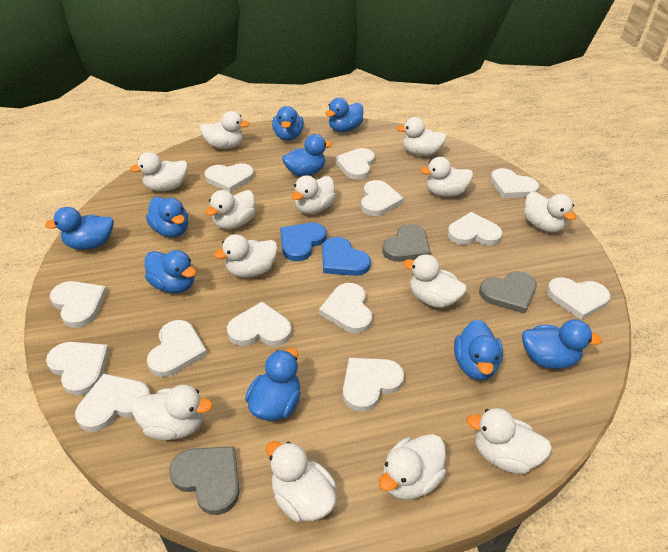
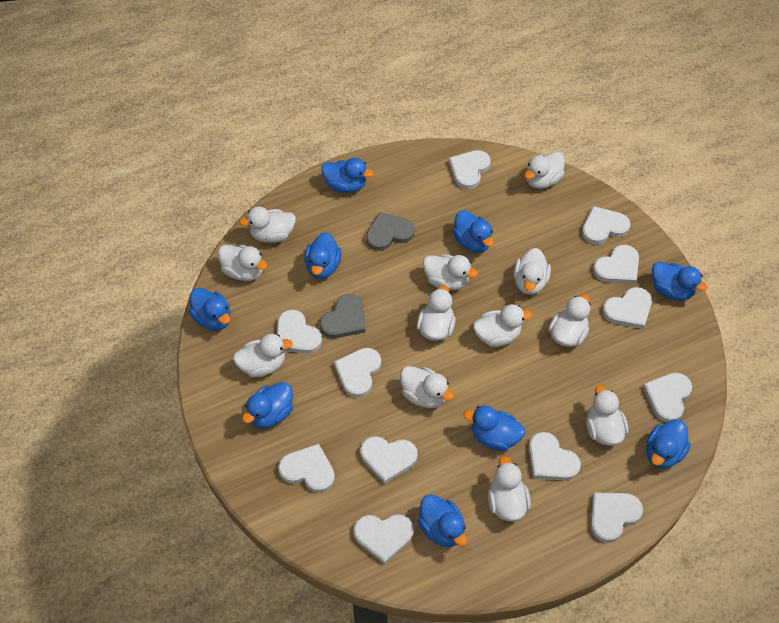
blue heart: [280,223,326,261] [322,237,371,276] = 2 -> none = 0
grey heart: [169,446,240,515] [382,224,431,262] [479,271,537,314] = 3 -> [320,294,365,338] [366,212,415,251] = 2
white duck: [130,152,188,191] [132,385,213,440] [200,111,250,149] [205,190,255,230] [214,234,278,278] [266,441,336,522] [291,175,336,214] [379,434,446,500] [396,117,447,156] [403,254,467,308] [420,157,473,197] [466,408,552,474] [524,191,576,232] = 13 -> [218,245,267,281] [233,334,293,377] [239,206,296,243] [400,366,454,408] [417,285,456,341] [423,254,478,290] [473,304,532,347] [488,456,531,521] [513,248,551,295] [524,152,565,189] [548,294,591,347] [586,385,628,446] = 12
white heart: [46,342,110,396] [50,281,107,328] [75,374,151,432] [147,320,207,377] [204,163,254,193] [227,302,292,346] [319,283,372,333] [335,148,375,180] [343,358,404,412] [361,180,404,216] [447,212,502,246] [490,168,539,198] [547,277,610,320] = 13 -> [277,310,322,354] [278,444,335,493] [334,348,381,398] [354,514,414,564] [360,436,418,484] [449,150,491,189] [529,432,581,481] [582,206,630,245] [591,492,643,543] [593,245,639,284] [602,287,652,329] [643,372,692,422] = 12

